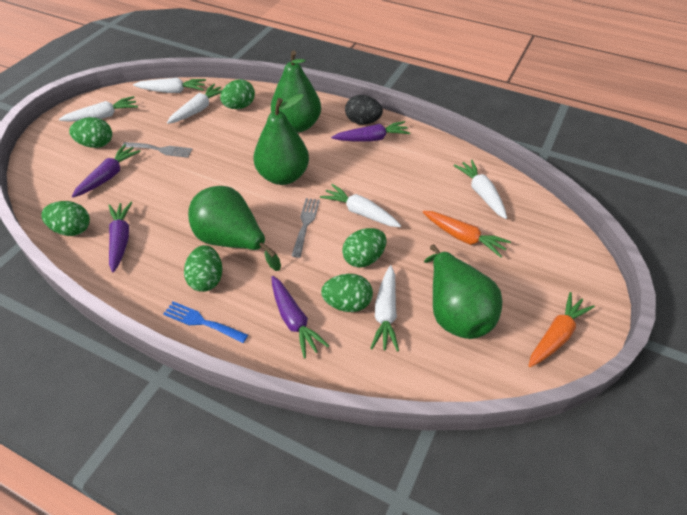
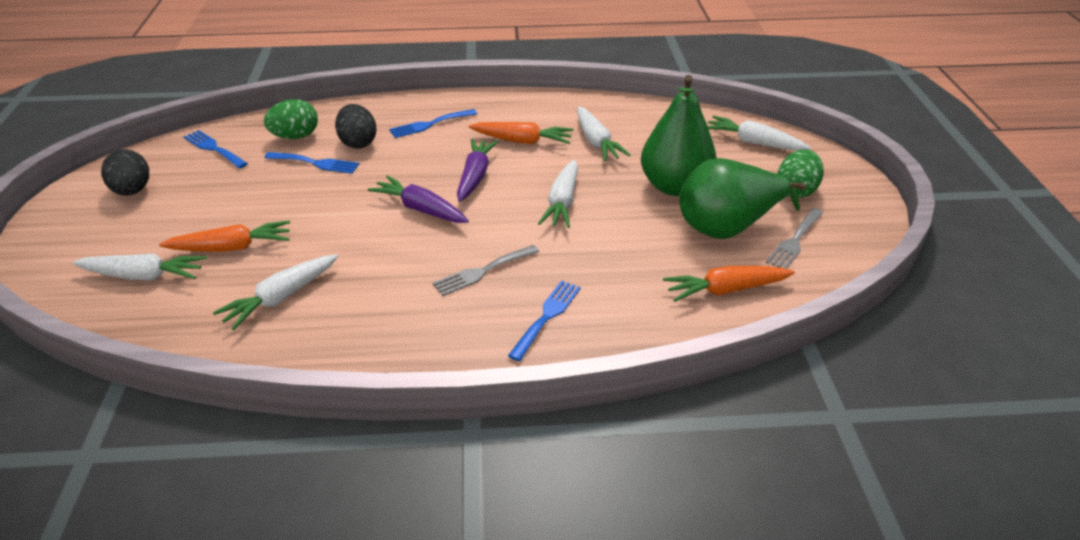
black egg: [345,95,383,125] = 1 -> [101,149,149,196] [335,104,376,149] = 2
blue fork: [163,302,248,343] = 1 -> [184,130,248,168] [264,152,359,174] [389,109,477,138] [508,280,581,361] = 4
green egg: [41,201,90,236] [69,117,112,148] [184,245,222,292] [220,79,255,109] [321,274,373,312] [342,228,387,268] = 6 -> [264,99,318,139] [777,149,824,198] = 2
green pear: [188,186,281,271] [254,94,309,185] [271,51,321,133] [424,245,503,339] = 4 -> [641,75,717,196] [679,158,806,239] = 2
orange carrot: [423,211,511,258] [529,292,595,367] = 2 -> [159,220,290,252] [469,122,573,144] [663,266,795,302] = 3
purple carrot: [71,144,141,198] [108,202,132,272] [272,276,329,359] [331,121,410,142] = 4 -> [368,175,469,223] [457,138,499,202] = 2
white carrot: [59,96,138,122] [133,78,206,93] [167,84,222,124] [320,184,401,227] [370,265,399,352] [453,160,507,219] = 6 -> [72,254,207,280] [213,254,338,330] [538,160,578,228] [577,106,631,161] [708,115,811,151] = 5

